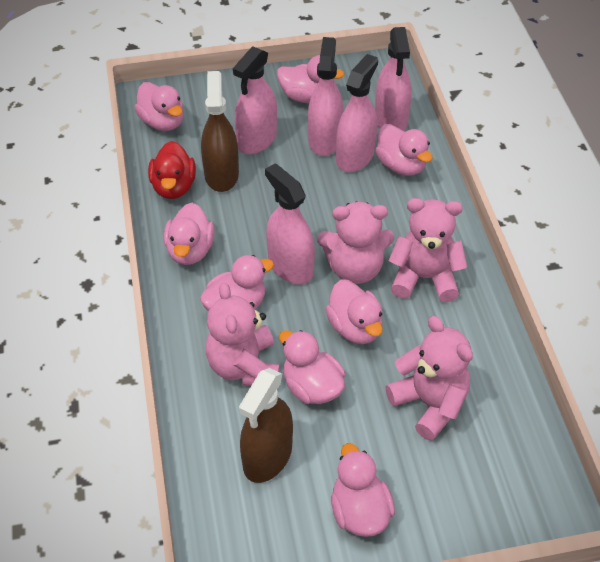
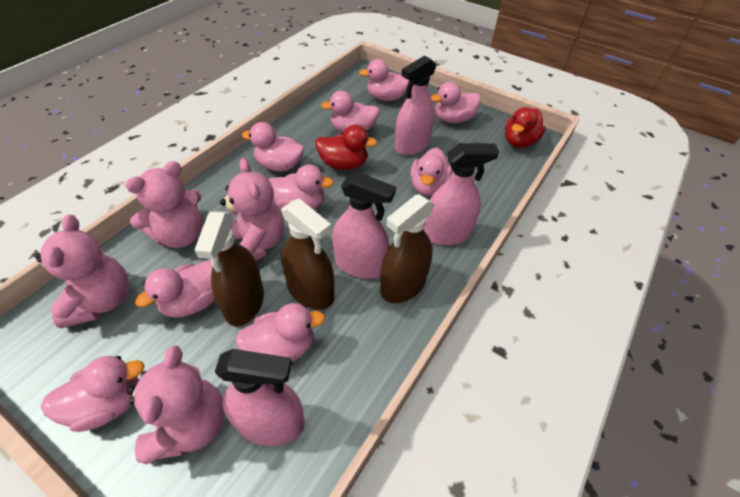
brown spray bottle: [201,71,239,192] [239,368,293,483] = 2 -> [195,211,264,327] [281,198,334,310] [380,194,435,303] = 3
pink duck: [135,82,184,131] [164,203,215,265] [200,255,274,311] [277,55,344,103] [279,330,345,404] [326,280,383,344] [331,443,395,537] [375,124,432,176] = 8 -> [41,356,145,432] [135,260,215,318] [235,303,325,362] [242,122,304,171] [268,165,334,209] [321,91,379,133] [359,59,409,101] [410,148,452,196] [431,82,481,123] = 9
pink spray bottle: [233,47,277,154] [265,164,315,285] [308,37,343,156] [336,54,378,172] [375,27,412,131] = 5 -> [215,349,305,446] [332,172,396,279] [395,56,436,155] [423,143,499,245] = 4
red duck: [148,141,196,199] = 1 -> [315,125,377,170] [505,107,546,148] = 2

